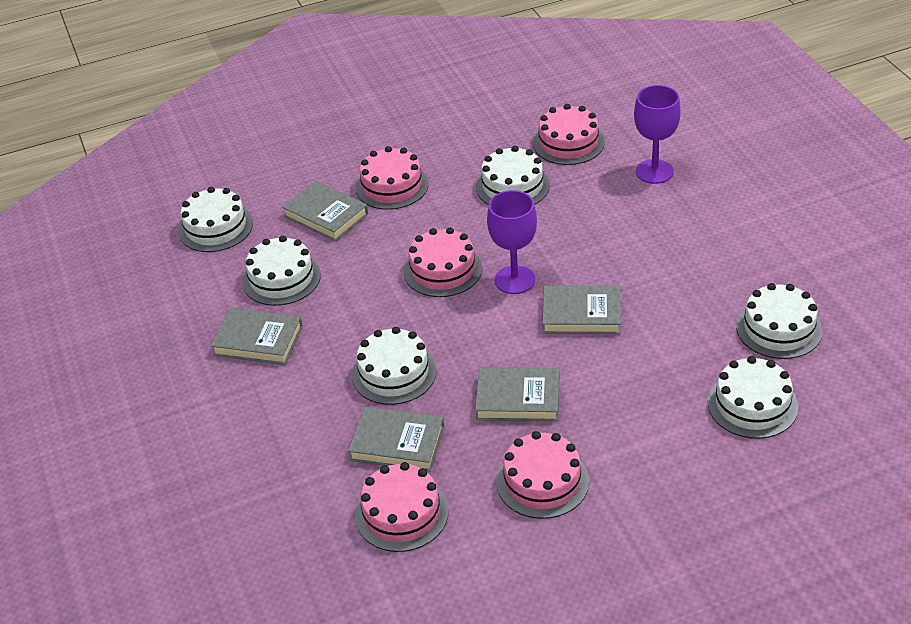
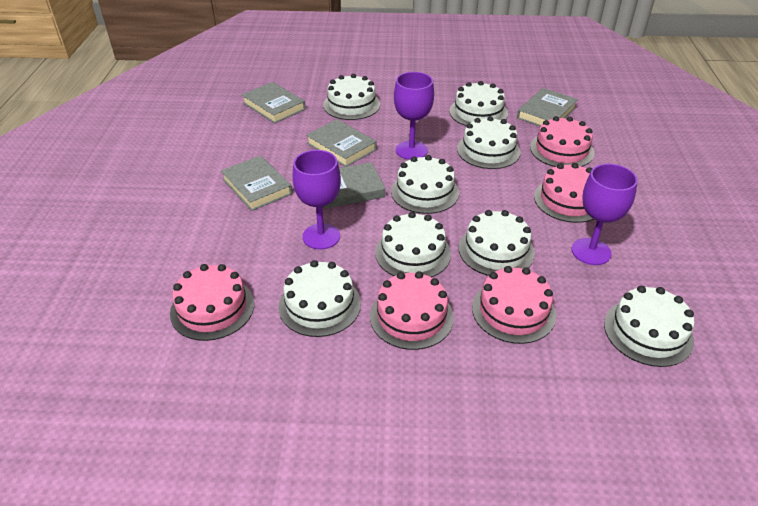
purple goblet: [487,190,537,294] [634,85,681,184] = 2 -> [293,150,341,250] [394,72,434,160] [572,164,638,265] = 3
white cake: [178,187,253,252] [242,236,321,306] [352,327,437,405] [476,146,550,205] [707,356,798,439] [736,283,823,359] = 6 -> [278,260,361,337] [323,74,380,120] [375,212,451,277] [391,155,459,214] [449,81,508,126] [457,116,521,169] [459,210,535,276] [604,286,694,367] = 8

